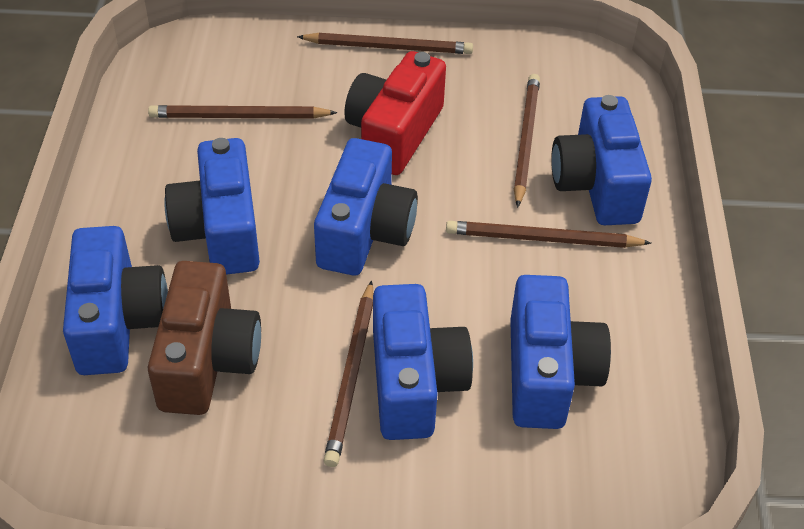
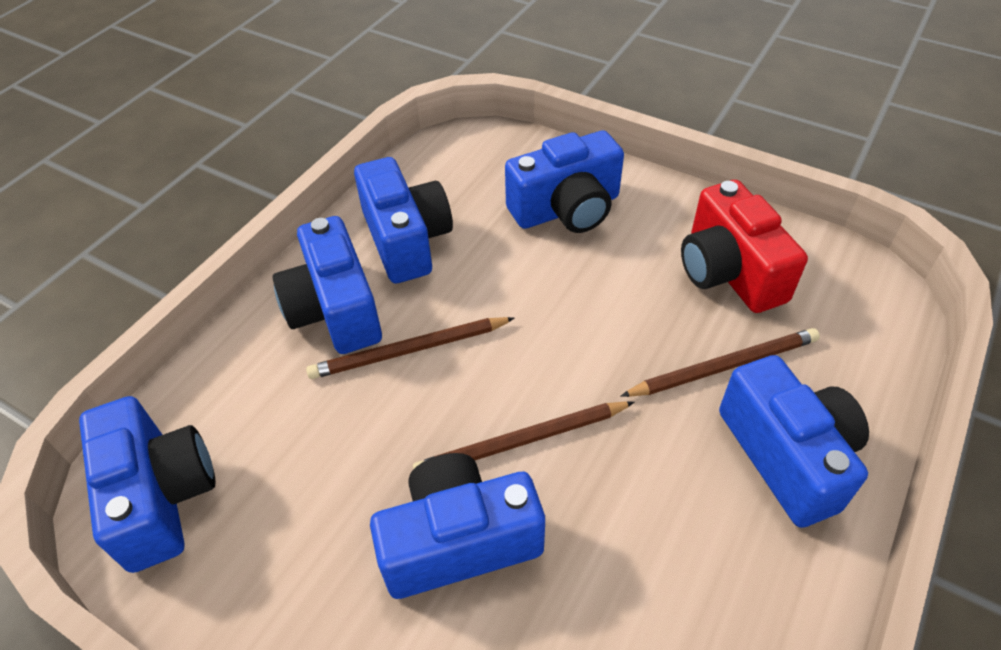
brown camera: [148,261,261,415] = 1 -> none = 0
brown pencil: [148,105,337,119] [297,33,473,54] [324,280,373,467] [446,221,651,248] [514,74,540,208] = 5 -> [306,317,515,379] [413,401,634,470] [621,328,820,397] = 3

